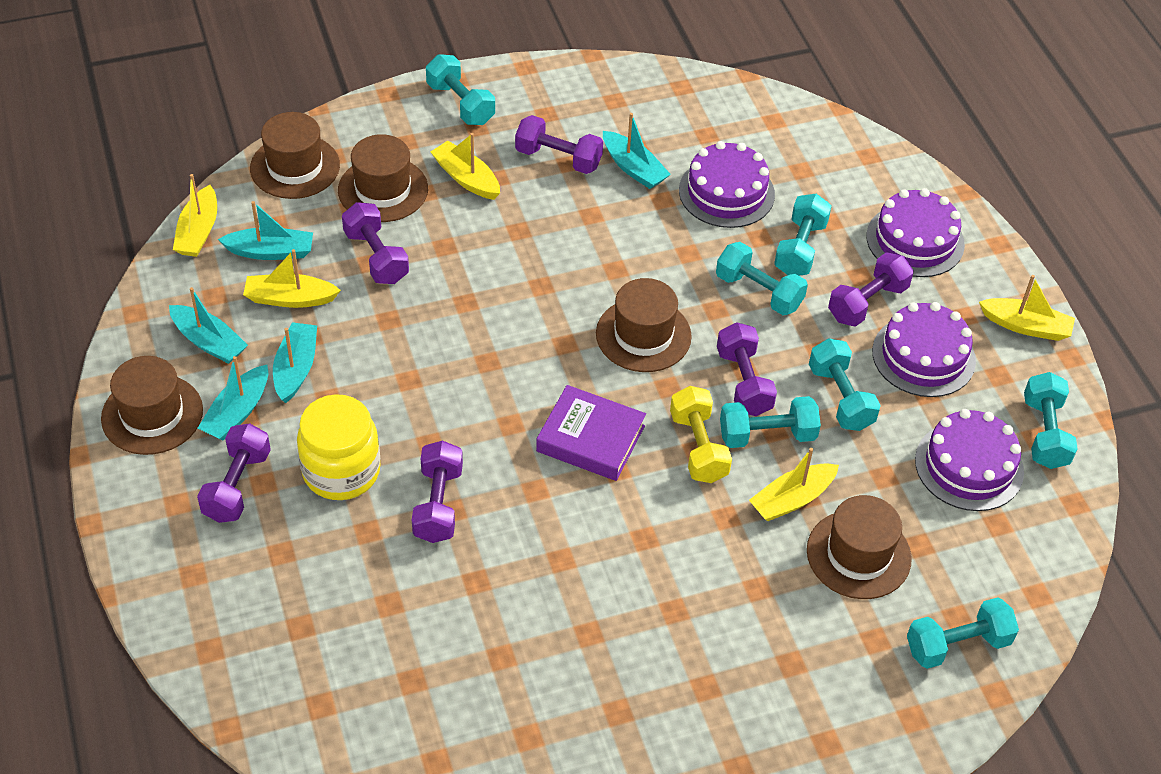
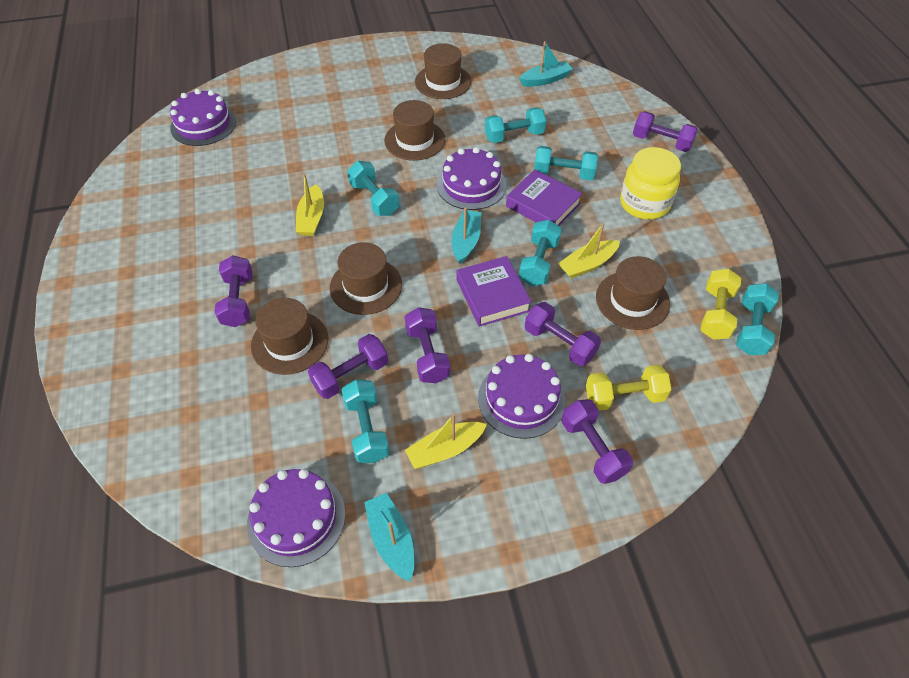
purple book: [536,385,646,481] = 1 -> [457,256,532,327] [506,169,583,226] = 2
turquoise boat: [169,287,248,364] [198,356,268,440] [218,201,313,260] [273,322,317,403] [603,113,671,189] = 5 -> [364,493,414,582] [451,208,482,264] [519,41,573,87] = 3
turquoise dumbbell: [426,54,495,125] [716,242,808,315] [720,396,821,448] [774,194,832,276] [809,338,881,431] [907,597,1019,669] [1024,372,1078,469] = 7 -> [341,379,389,463] [347,161,399,216] [485,107,547,143] [519,220,562,286] [534,146,598,180] [736,283,779,355] = 6
yellow boat: [173,174,217,257] [243,249,341,308] [431,133,500,200] [749,448,839,521] [979,275,1075,341] = 5 -> [296,173,324,236] [405,413,487,469] [558,223,620,279] = 3
yellow dumbbell: [670,386,732,483] = 1 -> [586,365,671,411] [700,268,741,340] = 2

